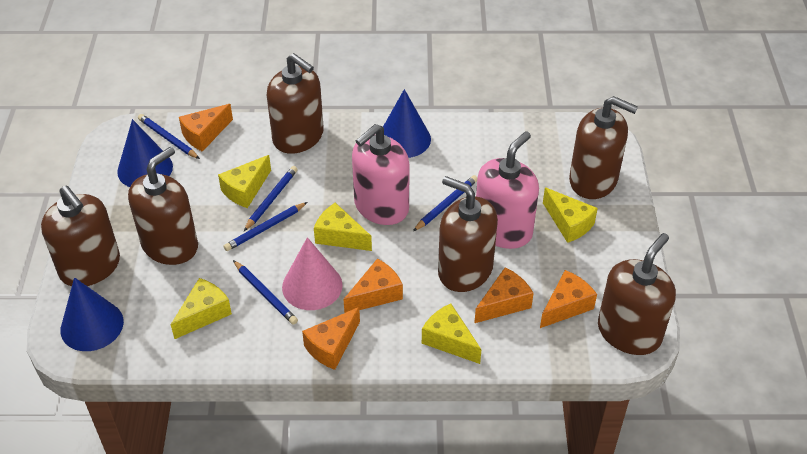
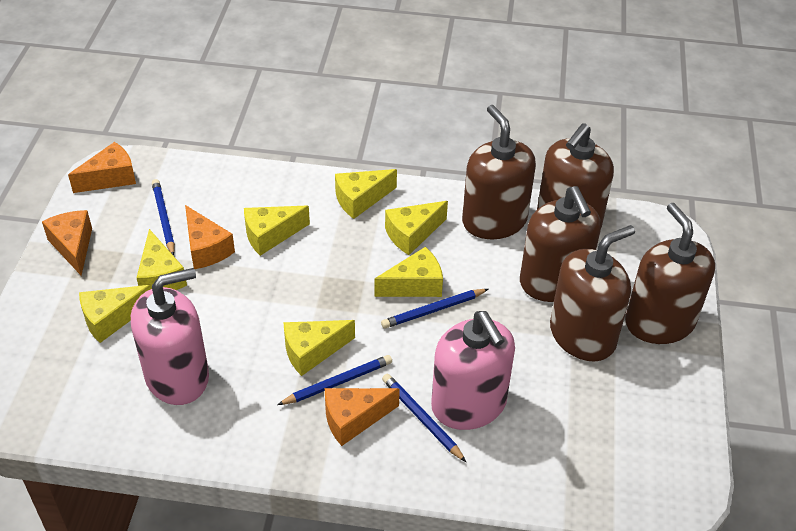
blue cone: [60,277,124,351] [117,119,173,187] [383,89,431,158] = 3 -> none = 0
blue pencil: [138,114,200,159] [224,202,308,251] [233,260,298,325] [244,166,298,231] [413,175,477,231] = 5 -> [152,179,175,256] [277,355,392,405] [381,289,488,329] [382,374,466,462] = 4
brown soap dispenser: [41,186,120,286] [128,147,198,265] [267,53,324,154] [438,176,498,292] [569,96,638,199] [598,233,676,355] = 6 -> [462,105,536,239] [520,186,601,302] [537,123,614,227] [550,225,635,361] [625,203,715,344] = 5
orange cheese: [179,104,233,152] [302,307,360,370] [344,259,403,313] [474,267,534,323] [540,270,597,328] = 5 -> [42,210,92,276] [68,142,136,193] [185,205,235,269] [325,388,400,446] = 4
pink cone: [282,237,343,310] = 1 -> none = 0
yellow cheese: [171,278,232,339] [218,155,271,208] [314,203,372,251] [422,304,482,364] [543,188,598,243] = 5 -> [79,285,151,343] [137,229,187,290] [244,206,310,256] [283,320,355,376] [335,169,397,219] [374,247,443,297] [385,201,448,255] = 7

